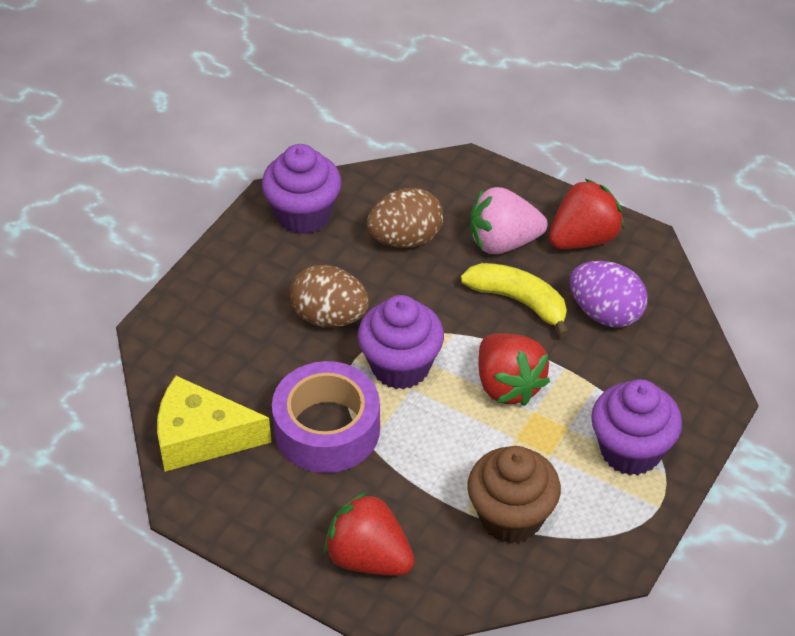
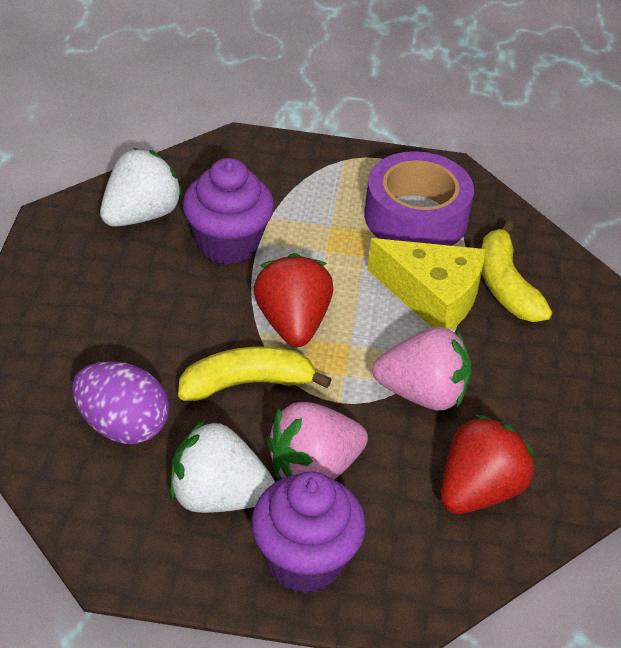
brown cupcake: [467,446,561,544] = 1 -> none = 0
brown egg: [290,265,369,327] [367,188,443,248] = 2 -> none = 0
pink strawberry: [470,187,548,254] = 1 -> [267,402,368,480] [373,327,471,411] = 2
purple cupcake: [262,144,341,234] [358,295,444,389] [591,379,682,475] = 3 -> [183,158,274,264] [251,471,366,593] = 2
red strawberry: [324,491,415,576] [478,333,550,406] [549,178,624,249] = 3 -> [254,253,333,347] [441,414,535,514] = 2
white strawberry: none = 0 -> [100,148,183,227] [170,420,275,513] = 2
yellow banana: [461,263,569,337] = 1 -> [178,347,332,401] [481,220,552,322] = 2

